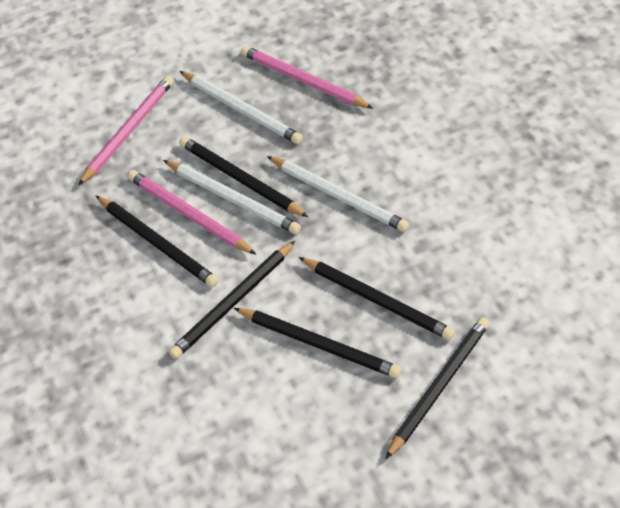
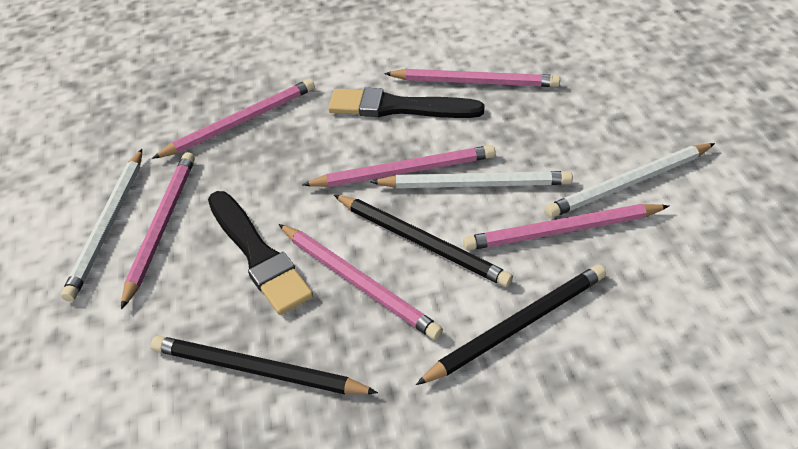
black brush: none = 0 -> [208,191,313,315] [328,88,484,118] = 2
black pencil: [95,195,219,287] [169,241,295,359] [179,136,308,217] [234,308,401,378] [298,257,455,340] [386,317,490,459] = 6 -> [151,336,378,394] [334,195,513,287] [416,265,606,385] = 3
pink pencil: [78,76,174,186] [128,170,256,255] [241,46,374,109] = 3 -> [121,152,195,309] [152,79,315,159] [279,224,443,340] [302,145,495,187] [384,69,560,87] [463,204,669,251] = 6

